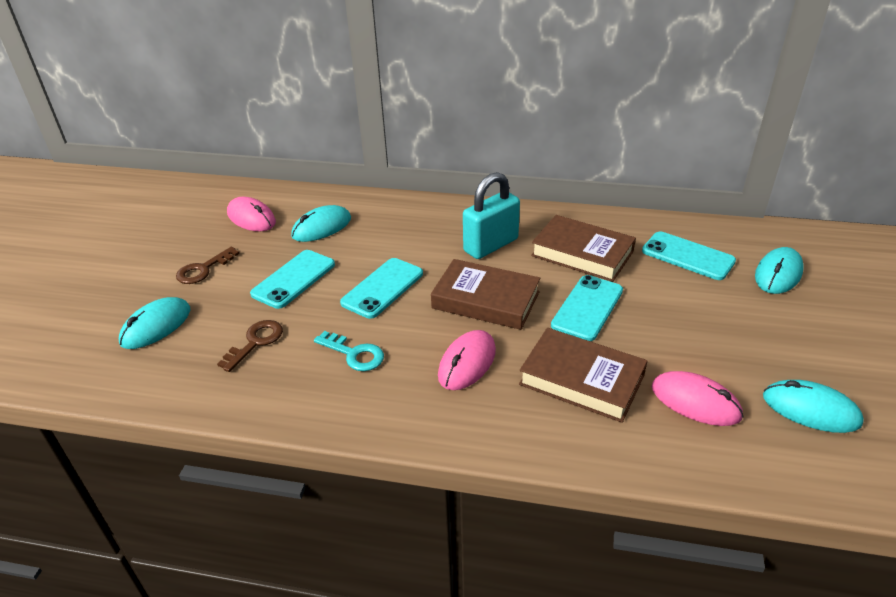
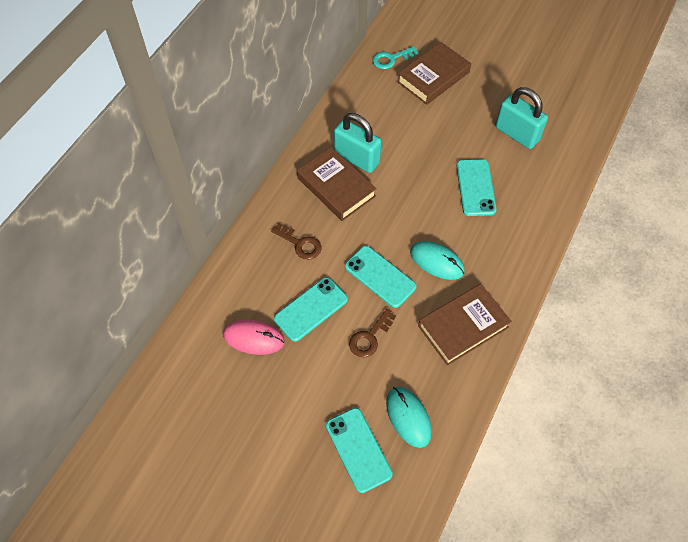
pink mouse: [227,197,276,231] [438,330,496,390] [652,371,744,426] = 3 -> [223,320,284,355] = 1
turquoise mouse: [119,297,190,349] [291,205,351,242] [755,247,804,294] [763,380,864,433] = 4 -> [386,387,432,448] [410,241,465,280] = 2
turquoise padlock: [463,172,520,259] = 1 -> [334,113,382,173] [496,87,548,149] = 2

